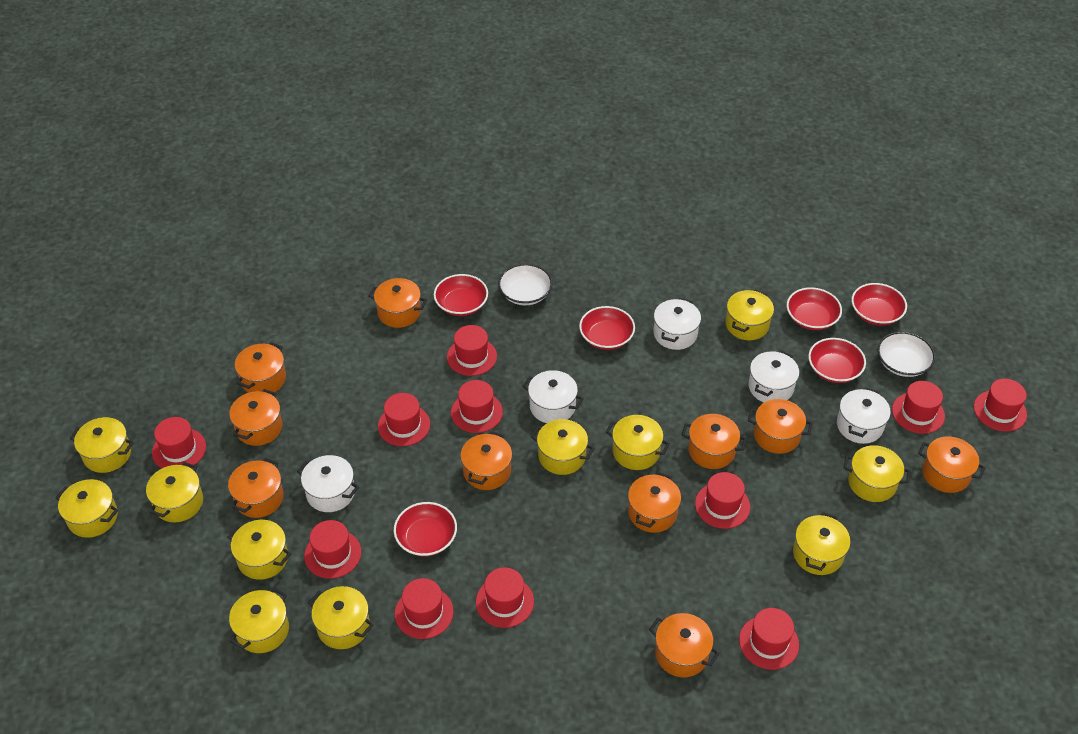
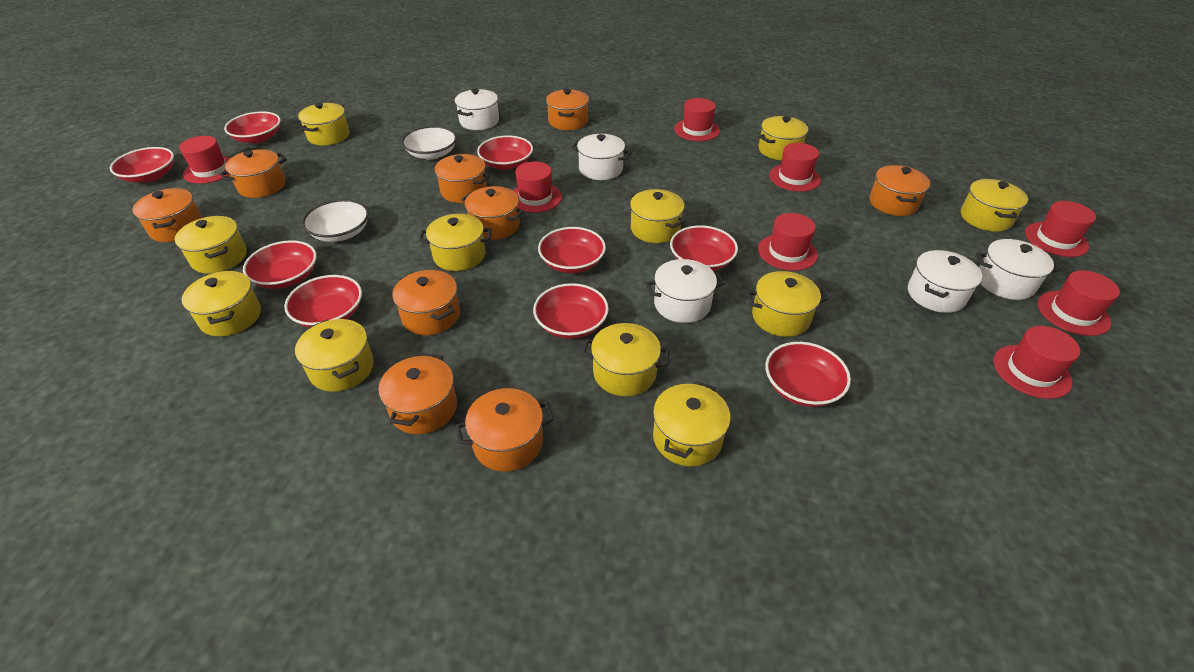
orange pot: [228,458,284,518] [229,389,282,446] [235,342,286,393] [368,278,427,328] [460,431,512,490] [628,472,681,533] [649,613,720,677] [682,414,747,469] [748,399,813,454] [918,437,986,493] = 10 -> [132,188,202,242] [219,149,287,198] [378,353,457,434] [392,270,460,335] [432,154,490,203] [455,388,554,472] [461,186,524,240] [546,89,589,130] [869,165,930,216] = 9
red bowl: [394,502,457,557] [434,274,488,316] [579,306,635,350] [787,287,842,330] [808,338,866,383] [852,283,907,326] = 6 -> [110,147,174,183] [224,111,281,143] [243,240,317,289] [284,275,362,328] [477,135,533,170] [533,283,609,339] [538,227,606,273] [670,225,738,271] [765,342,851,407] = 9
red hat: [152,417,206,468] [304,520,361,579] [378,393,430,446] [395,578,454,639] [447,325,497,376] [451,380,503,433] [476,567,534,628] [695,472,750,529] [739,608,799,670] [892,381,945,434] [974,379,1027,432] = 11 -> [179,136,230,184] [513,161,562,213] [674,98,720,141] [758,213,818,271] [769,143,821,192] [993,326,1081,399] [1025,201,1096,257] [1037,270,1120,336] = 8

